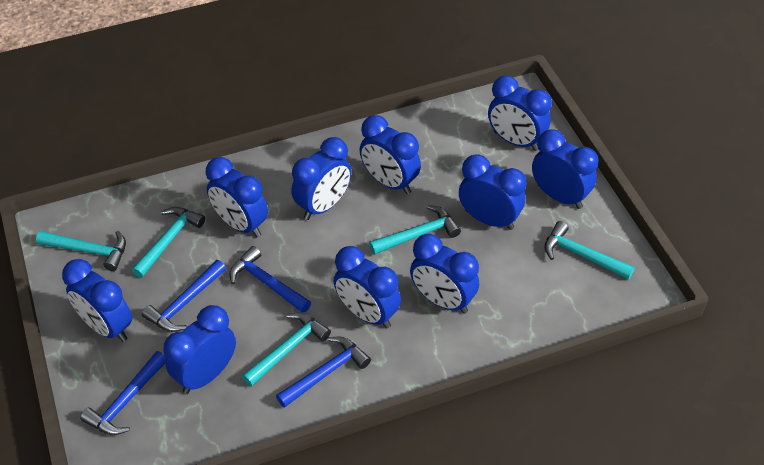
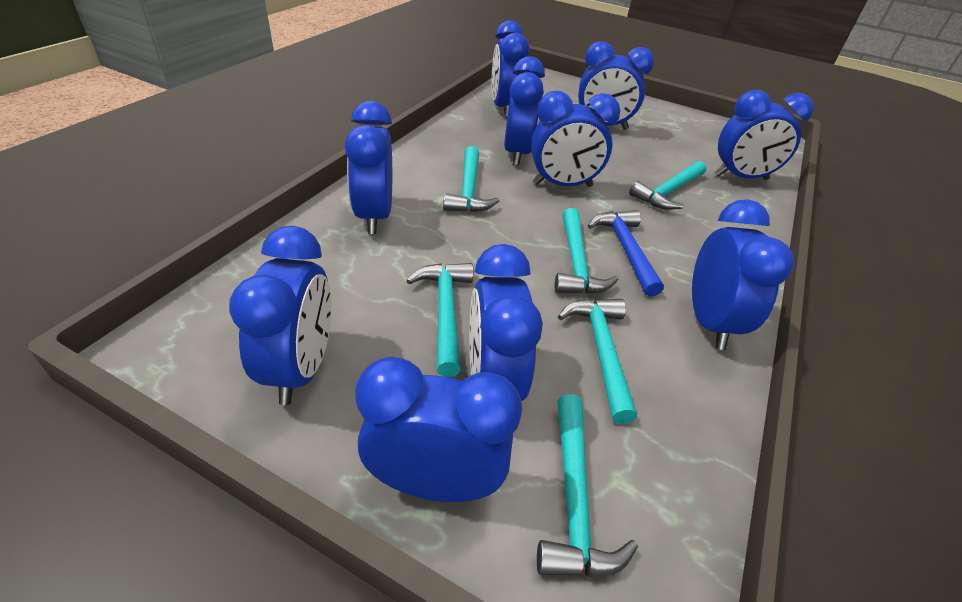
blue hammer: [80,351,166,435] [142,260,226,332] [229,246,311,313] [276,337,371,408] = 4 -> [588,210,664,297] = 1
turquoise hammer: [36,231,126,271] [132,207,205,278] [242,313,331,387] [369,205,461,255] [545,221,635,280] = 5 -> [406,263,473,377] [443,146,500,212] [537,394,638,577] [555,208,619,294] [558,299,637,424] [629,161,707,210] = 6

